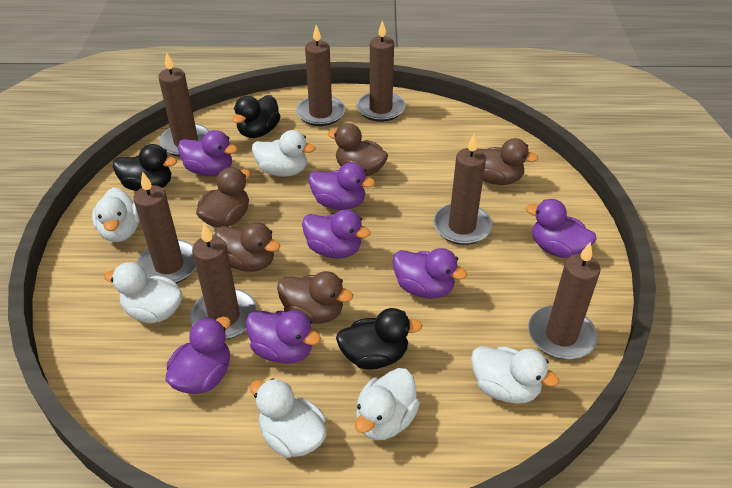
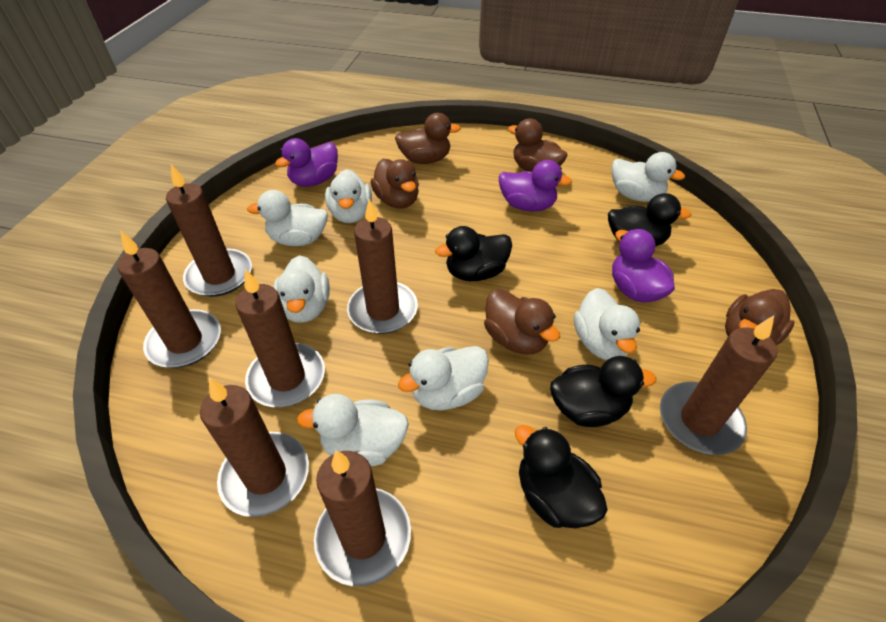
black duck: [113,144,177,191] [232,95,280,138] [336,308,422,370] = 3 -> [435,226,512,281] [515,425,608,528] [550,356,656,427] [608,193,692,247] = 4
purple duck: [166,317,231,394] [178,130,238,176] [246,310,321,364] [302,209,371,259] [308,162,375,210] [393,248,467,299] [526,199,596,258] = 7 -> [275,138,338,187] [499,160,572,211] [612,229,675,302] = 3
white duck: [92,187,140,242] [104,262,183,323] [250,378,327,458] [252,130,316,177] [355,368,420,440] [471,346,559,404] = 6 -> [247,190,328,246] [273,255,330,323] [297,394,409,466] [325,169,372,223] [398,346,489,410] [574,288,640,360] [612,152,685,202] = 7

